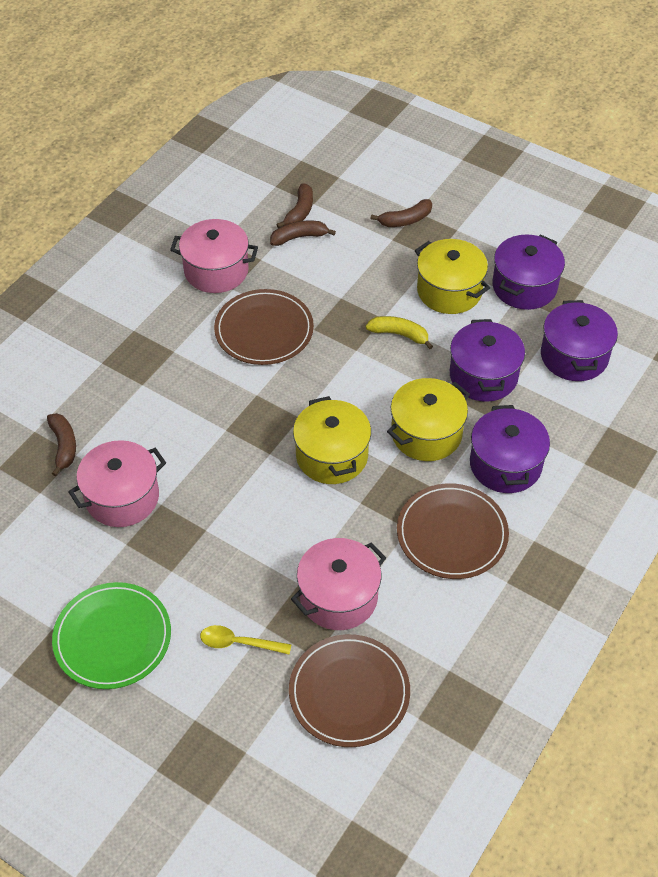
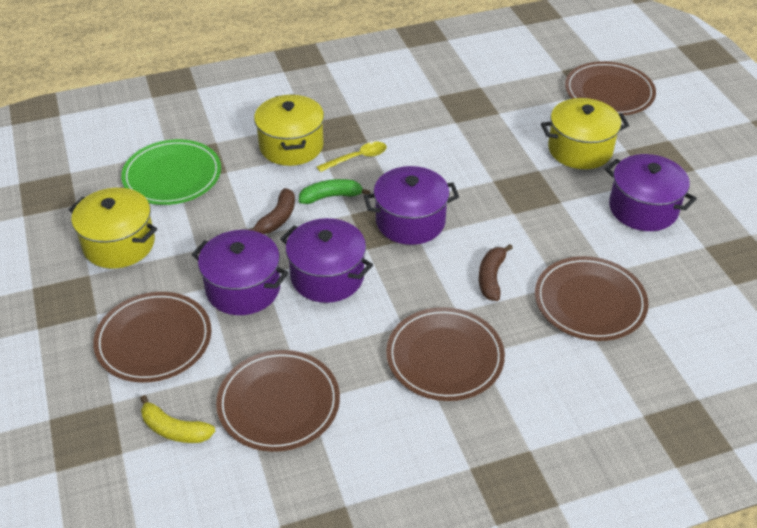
brown banana: [47,413,76,476] [270,221,336,246] [276,183,313,228] [370,199,432,227] = 4 -> [247,188,295,234] [479,244,513,301] = 2
brown plate: [214,289,314,365] [289,634,410,747] [397,483,509,579] = 3 -> [93,292,211,383] [216,350,340,452] [386,307,505,401] [535,256,649,341] [565,61,656,115] = 5
green banana: none = 0 -> [299,179,370,204] = 1
pink pot: [68,440,166,527] [170,219,258,293] [291,538,386,630] = 3 -> none = 0

